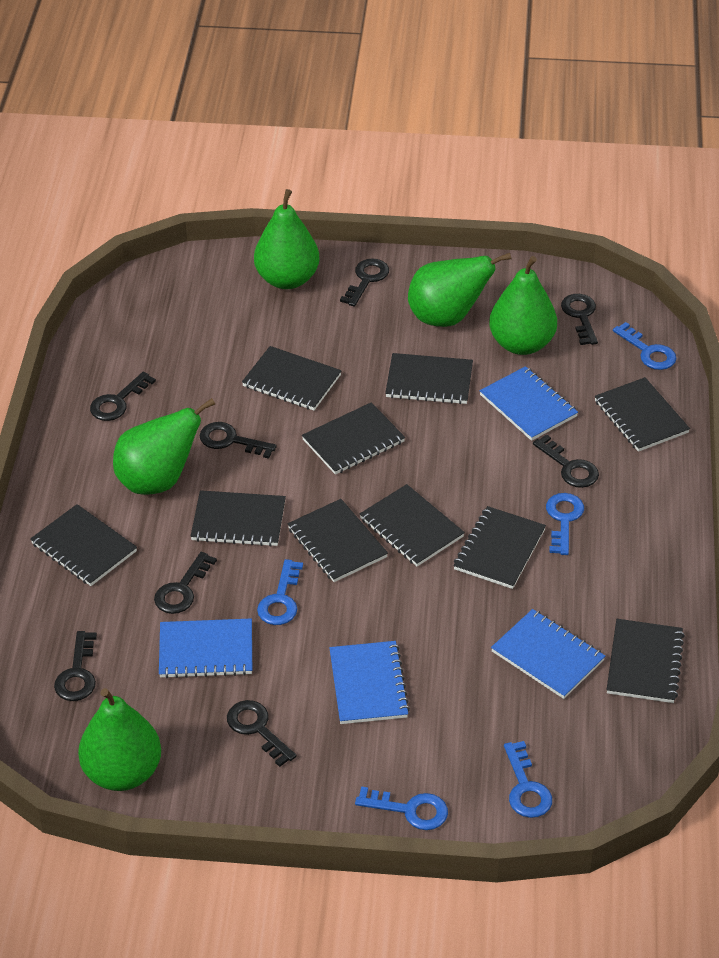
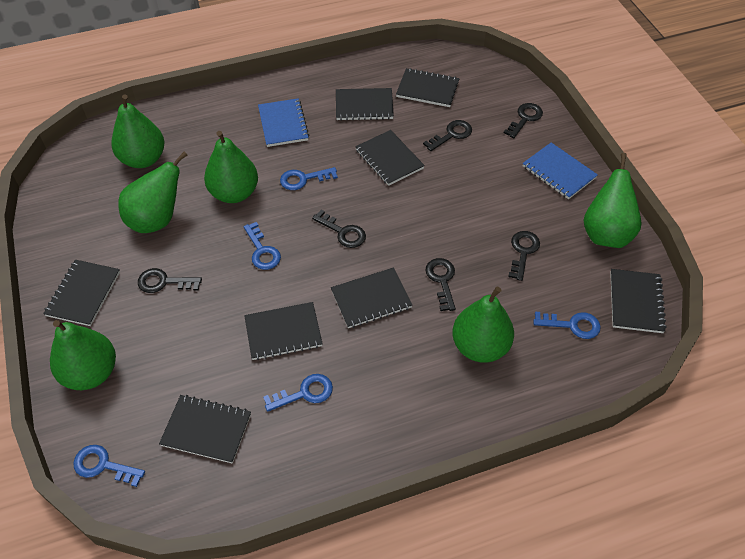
black key: [54,631,97,701] [90,372,156,421] [154,552,217,614] [200,422,277,459] [227,700,297,767] [340,258,389,307] [533,435,599,488] [561,294,598,345] = 8 -> [138,268,202,293] [312,210,366,248] [423,120,472,151] [425,258,456,311] [504,103,543,138] [508,231,540,281] = 6
black notebook: [30,504,137,586] [191,490,286,547] [242,346,342,411] [288,499,388,582] [302,402,405,475] [360,484,465,566] [385,353,473,404] [453,506,546,589] [595,377,690,452] [607,619,685,703] = 10 -> [43,260,120,326] [159,395,251,464] [244,302,323,360] [331,267,412,328] [336,88,394,121] [355,130,425,186] [396,68,460,107] [610,269,667,333] = 8
blue notebook: [159,619,252,679] [329,641,410,724] [480,366,578,441] [491,609,605,699] = 4 -> [258,98,309,147] [523,142,598,199] = 2
green pear: [78,688,161,791] [113,398,215,495] [254,189,320,289] [408,253,511,327] [489,256,557,355] = 5 -> [50,320,116,390] [111,94,165,168] [118,151,188,233] [204,131,258,203] [452,287,514,363] [583,153,642,248] = 6

